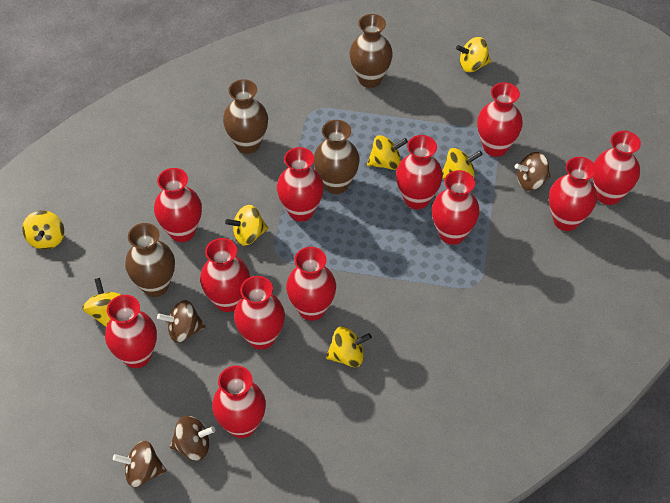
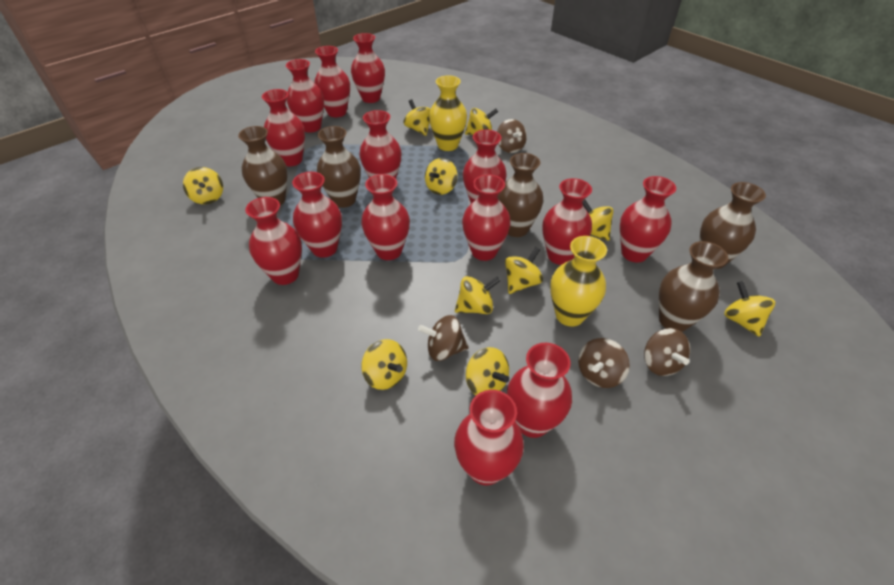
brown vase: [125,223,175,297] [223,79,268,154] [314,120,360,194] [350,14,393,88] = 4 -> [238,126,288,205] [317,126,361,208] [498,153,543,237] [659,241,728,332] [699,182,766,269] = 5
red vase: [105,295,157,368] [154,168,202,242] [200,238,250,312] [212,366,266,438] [234,276,285,350] [277,147,324,222] [286,247,336,321] [396,135,443,209] [432,170,480,245] [477,82,523,157] [549,157,597,231] [593,131,641,205] = 12 -> [245,197,302,285] [262,89,305,166] [286,59,324,133] [292,172,342,258] [315,46,350,117] [351,33,385,103] [360,110,401,179] [361,174,410,260] [454,390,524,485] [462,174,511,261] [463,130,507,203] [507,343,572,438] [542,178,592,265] [620,176,676,263] = 14
yellow spinning top: [22,210,64,250] [82,278,121,327] [225,205,268,246] [326,327,372,367] [367,135,408,170] [442,148,483,179] [456,37,491,72] = 7 -> [183,167,223,204] [361,339,407,390] [403,99,430,136] [425,158,458,195] [455,276,500,314] [465,108,498,135] [466,347,509,395] [505,247,543,294] [582,199,613,241] [724,281,775,337] = 10
yellow vase: none = 0 -> [429,75,467,151] [550,236,607,327] = 2

